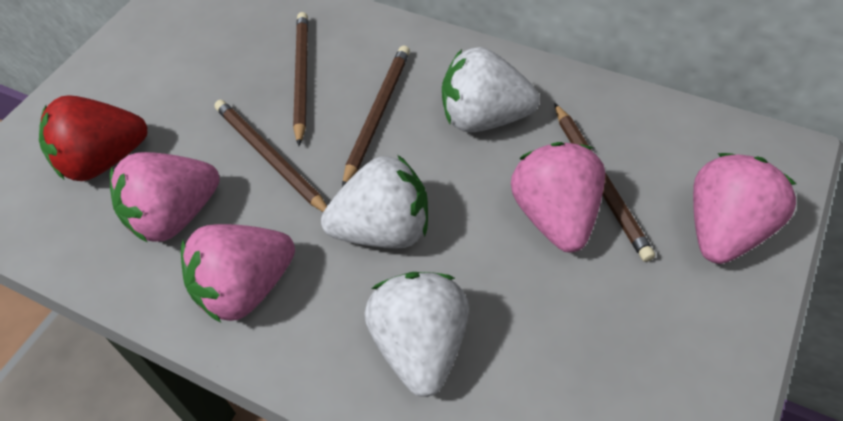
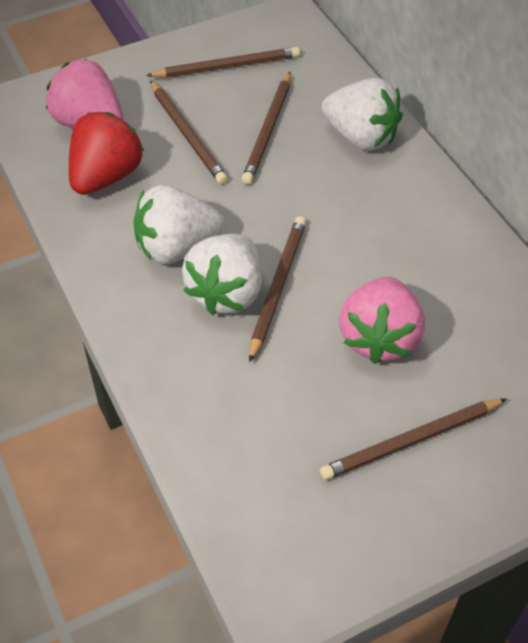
brown pencil: [214,100,327,212] [293,12,308,146] [342,45,410,187] [554,103,655,262] = 4 -> [146,47,300,78] [150,80,228,184] [242,72,291,184] [249,216,306,363] [320,398,507,480] = 5
pink strawberry: [110,152,220,243] [181,224,295,323] [511,142,605,253] [693,153,796,264] = 4 -> [46,59,124,128] [339,277,425,364] = 2

